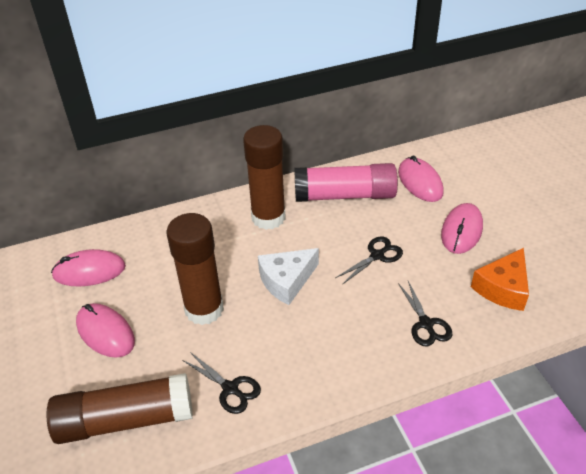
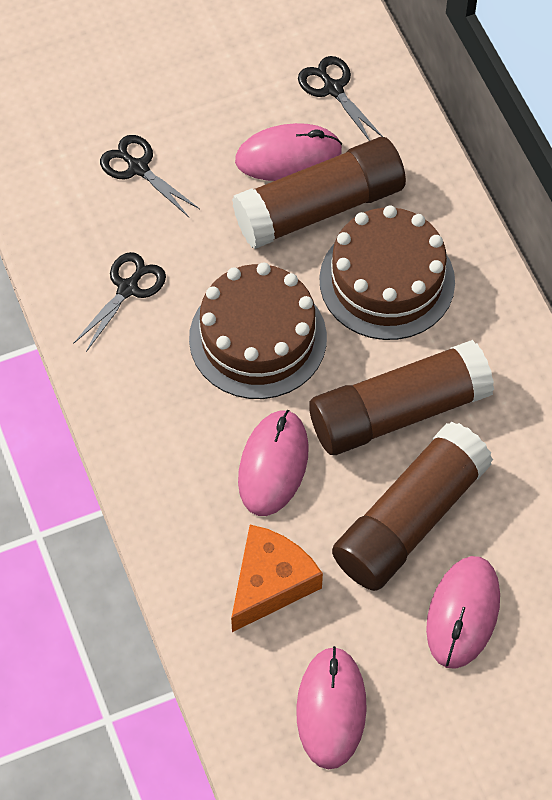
brown cake: none = 0 -> [189,263,327,399] [319,205,455,340] = 2
pink glue stick: [294,163,398,202] = 1 -> none = 0
white cheese: [258,248,319,305] = 1 -> none = 0

